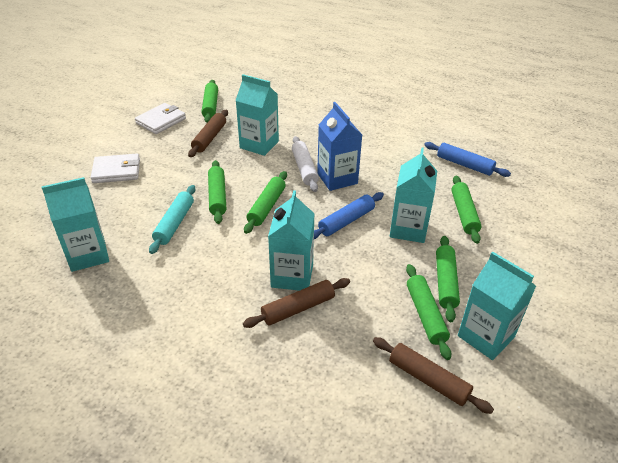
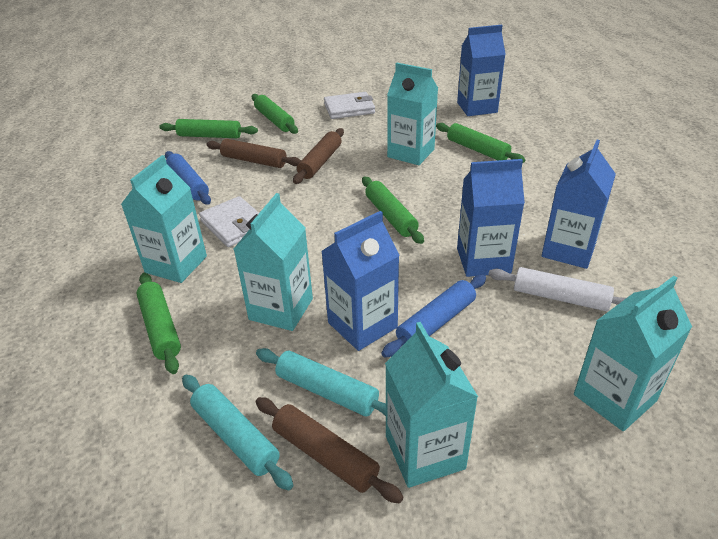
blue carton: [317,102,362,191] = 1 -> [321,211,400,351] [457,25,506,116] [457,159,525,277] [542,140,616,269] = 4
green rolling pin: [202,80,218,123] [208,160,226,224] [244,171,287,234] [406,264,452,360] [436,236,460,322] [451,176,481,244] = 6 -> [136,273,181,374] [159,119,258,138] [252,94,298,134] [362,177,424,244] [436,123,525,163] = 5
turquoise rolling pin: [149,185,195,254] = 1 -> [182,375,294,491] [256,348,386,416] = 2

